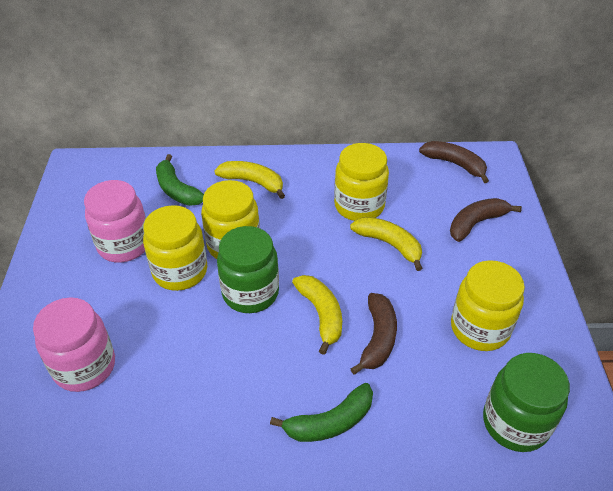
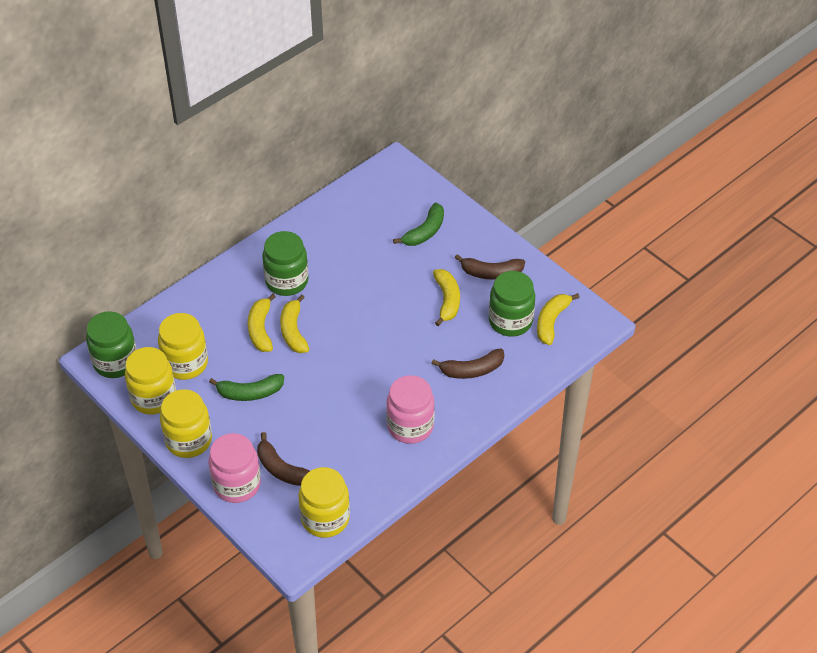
green jar: [217,226,279,313] [483,353,570,452] = 2 -> [86,311,137,378] [262,231,309,296] [489,271,535,337] = 3
yellow banana: [214,161,285,199] [292,275,342,355] [350,217,423,271] = 3 -> [248,294,276,352] [280,294,309,353] [433,269,460,326] [537,293,580,345] = 4

